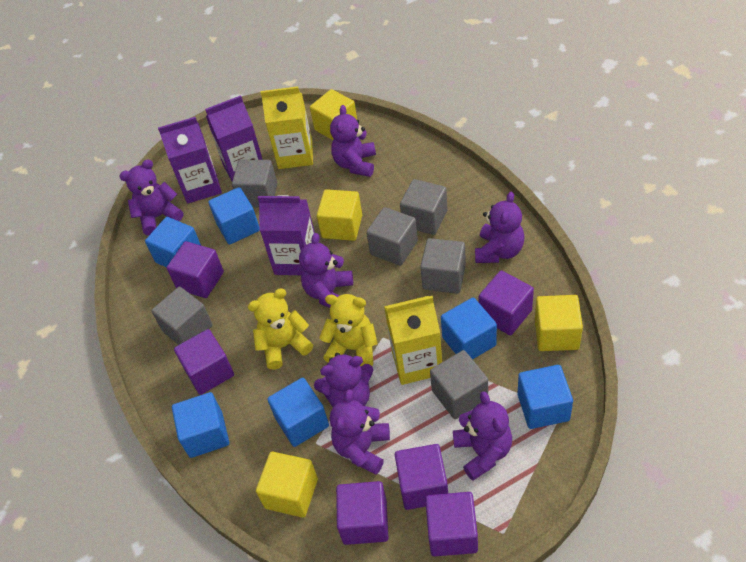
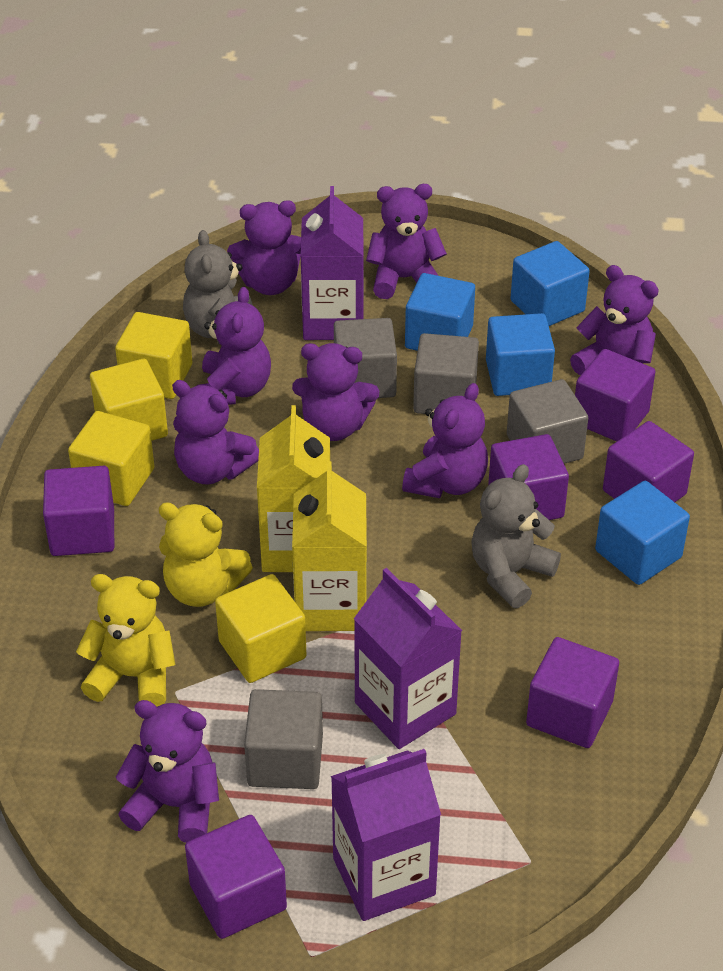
blue cube: [145,217,201,268] [172,392,229,458] [208,187,260,245] [267,378,329,447] [441,298,497,359] [517,365,573,429] = 6 -> [405,273,475,351] [486,313,555,396] [510,241,590,326] [595,481,690,585] = 4
grey cube: [151,287,213,345] [232,160,277,207] [366,207,418,266] [400,179,448,235] [420,238,466,294] [430,350,488,419] = 6 -> [244,689,323,789] [334,318,397,398] [413,333,479,414] [507,379,588,464] = 4
grey teddy bear: none = 0 -> [183,230,253,344] [471,464,561,608] = 2
purple teddy bear: [119,160,183,236] [299,233,353,308] [314,353,373,407] [330,105,376,177] [330,389,390,475] [453,391,512,481] [475,192,524,263] = 7 -> [116,700,219,843] [172,380,259,484] [197,287,271,405] [227,200,301,295] [292,343,379,441] [366,184,447,299] [402,383,488,498] [570,265,659,375] = 8

